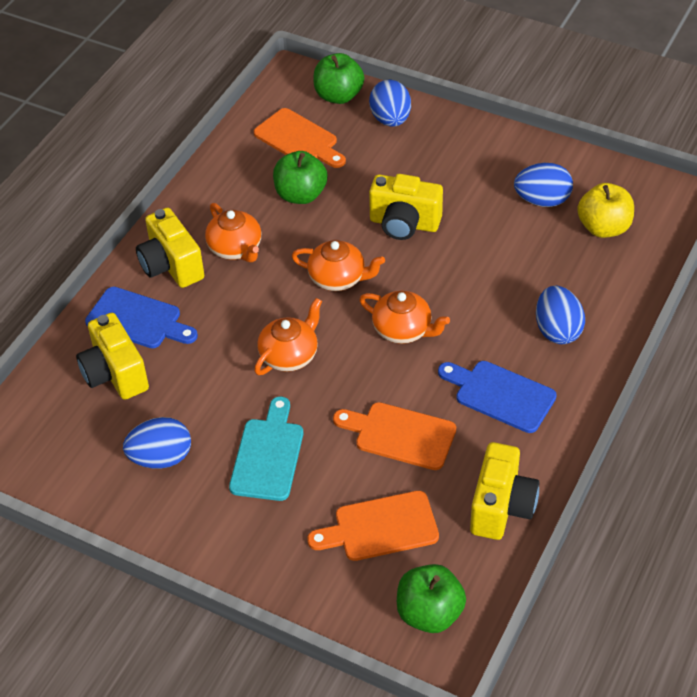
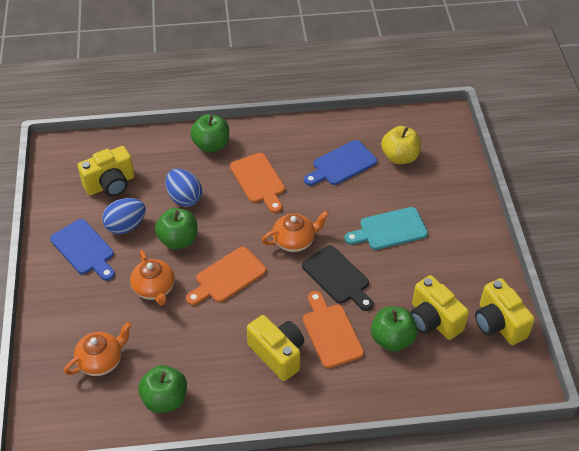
black cutting board: none = 0 -> [302,245,374,311] = 1
blue egg: [123,417,191,469] [369,80,411,127] [514,163,573,207] [536,286,585,344] = 4 -> [102,198,146,234] [165,169,202,207] = 2
green apple: [273,151,328,204] [313,53,364,104] [397,564,466,633] = 3 -> [138,365,187,413] [155,208,198,249] [190,114,229,152] [371,307,418,352] = 4
orange teapot: [205,203,261,262] [254,298,322,375] [291,240,385,291] [359,291,450,344] = 4 -> [64,322,132,376] [130,250,175,305] [261,211,329,252] = 3

